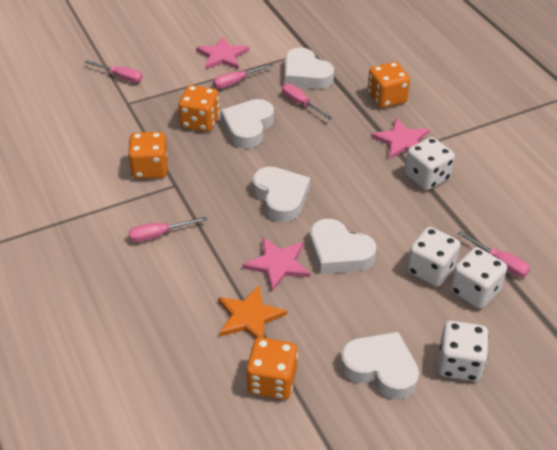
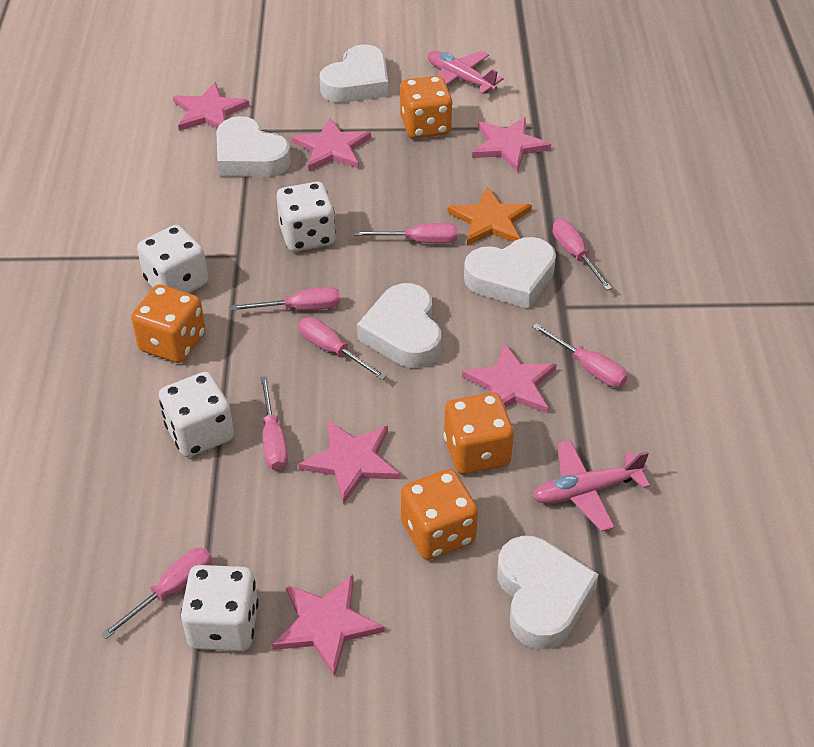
pink plane: none = 0 -> [427,51,504,94] [532,440,650,532] = 2
pink screwdriver: [85,60,143,83] [129,217,207,242] [213,63,273,89] [282,84,332,120] [457,231,530,277] = 5 -> [101,548,212,639] [231,287,340,311] [260,376,288,470] [299,317,387,380] [354,223,457,244] [532,323,628,387] [553,219,612,291] = 7
pink star: [196,36,249,70] [242,238,310,291] [371,118,429,159] = 3 -> [173,82,249,131] [272,575,385,677] [291,118,371,171] [299,420,400,504] [462,343,557,413] [472,117,551,172] = 6

